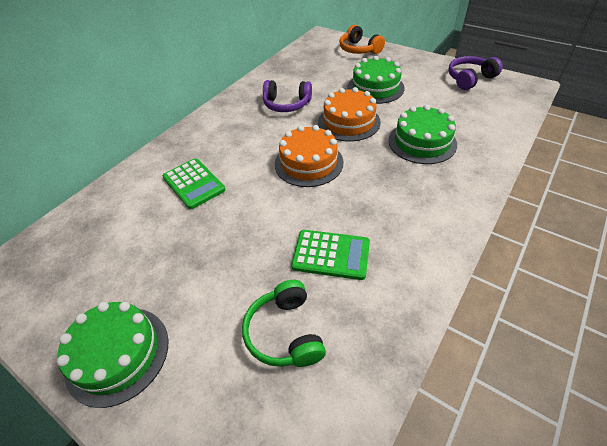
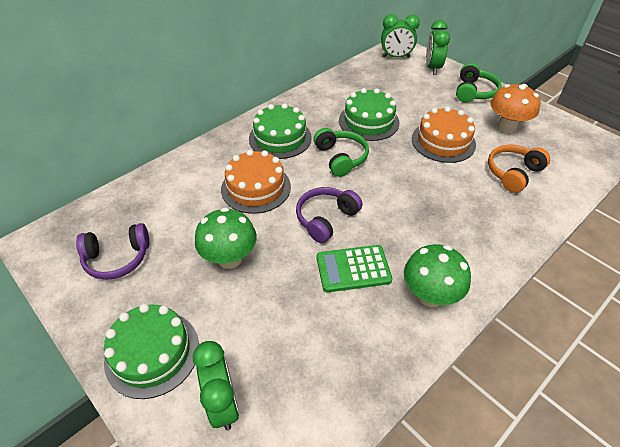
green calculator: [162,158,225,209] [291,230,370,280] = 2 -> [317,245,392,292] = 1
green clock: none = 0 -> [193,341,239,430] [381,14,420,58] [426,20,450,75] = 3
green headphones: [242,280,326,367] = 1 -> [313,128,369,177] [456,63,501,103] = 2
green mushroom: none = 0 -> [195,208,257,269] [404,244,471,307] = 2
orange mushroom: none = 0 -> [491,84,540,133] = 1

